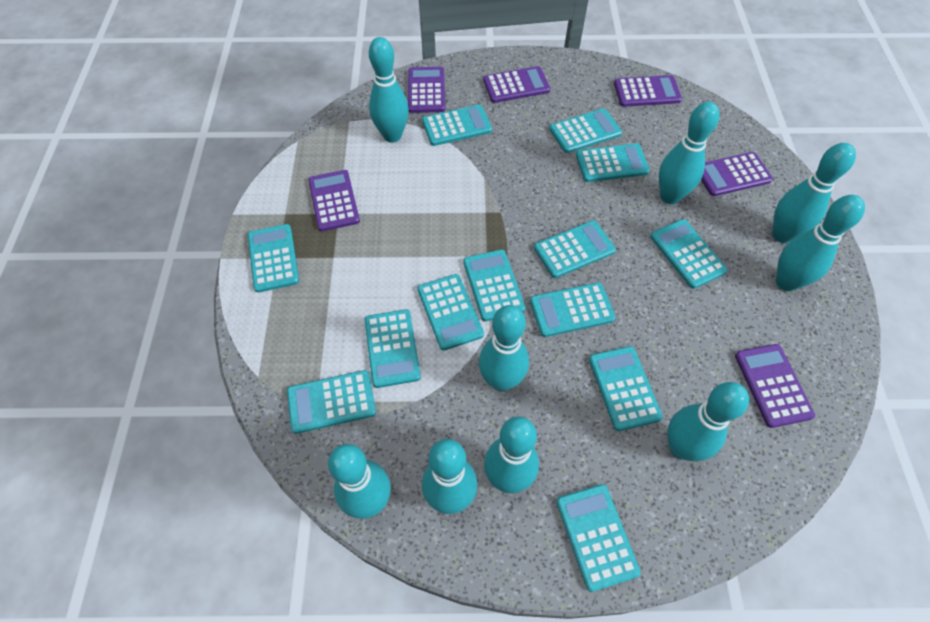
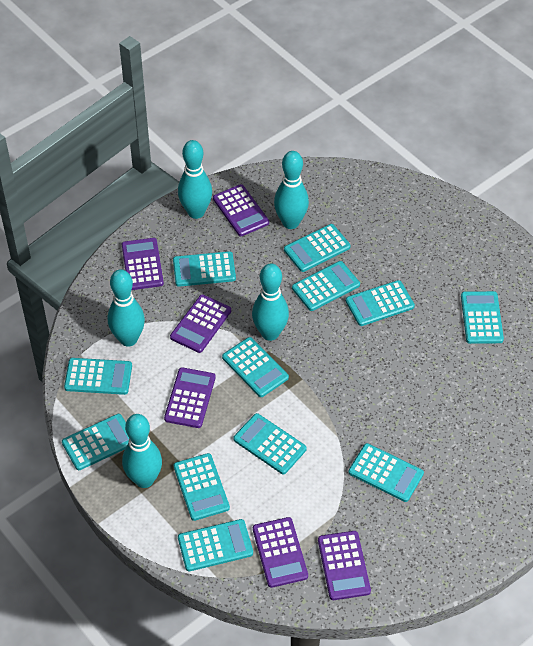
turquoise bowling pin: [328,444,391,519] [369,37,409,143] [422,439,477,514] [479,305,529,391] [484,416,539,493] [659,102,719,204] [667,382,749,461] [772,143,856,243] [776,195,865,291] = 9 -> [108,269,145,347] [122,414,162,488] [178,140,212,219] [252,263,289,341] [274,151,309,229] = 5
turquoise calculator: [248,224,299,293] [287,370,376,434] [365,309,421,388] [418,274,484,351] [422,105,492,146] [463,249,525,321] [530,282,616,337] [534,220,616,278] [549,108,622,153] [556,484,641,592] [576,143,650,182] [589,346,663,431] [650,219,728,289] = 13 -> [62,414,129,470] [64,358,132,395] [173,251,236,287] [174,453,230,521] [178,519,253,571] [222,337,289,397] [233,413,307,474] [284,224,351,272] [292,261,360,311] [346,280,415,326] [348,443,424,502] [461,291,504,344] = 12

